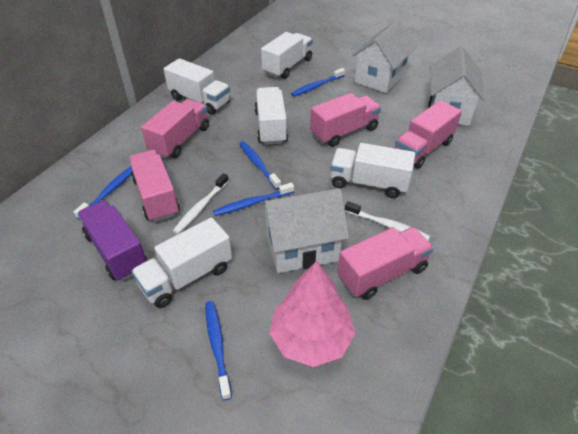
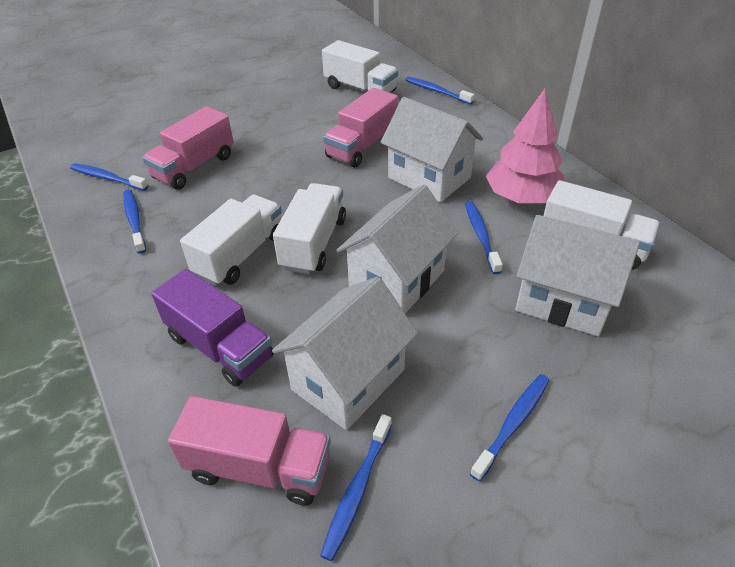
blue toothbrush: [74,167,132,220] [205,301,232,400] [213,182,294,216] [239,141,281,190] [291,68,345,97] = 5 -> [70,164,148,191] [124,190,146,254] [320,414,392,561] [405,77,475,104] [465,201,503,274] [470,374,549,481] = 6
pink truck: [129,150,180,222] [141,99,209,159] [310,93,381,147] [337,227,434,300] [395,100,462,169] = 5 -> [142,106,234,190] [168,396,331,506] [323,88,398,168] = 3
white house: [260,188,349,273] [352,19,416,93] [428,46,485,126] = 3 -> [272,277,418,430] [336,184,458,313] [380,97,483,203] [515,215,640,336] = 4
white toothbrush: [173,173,229,234] [345,201,430,240] = 2 -> none = 0
white truck: [131,217,232,308] [164,58,230,115] [254,87,288,145] [261,32,313,79] [330,143,415,198] = 5 -> [180,195,282,286] [273,183,346,274] [322,40,398,93] [543,180,660,270] = 4

